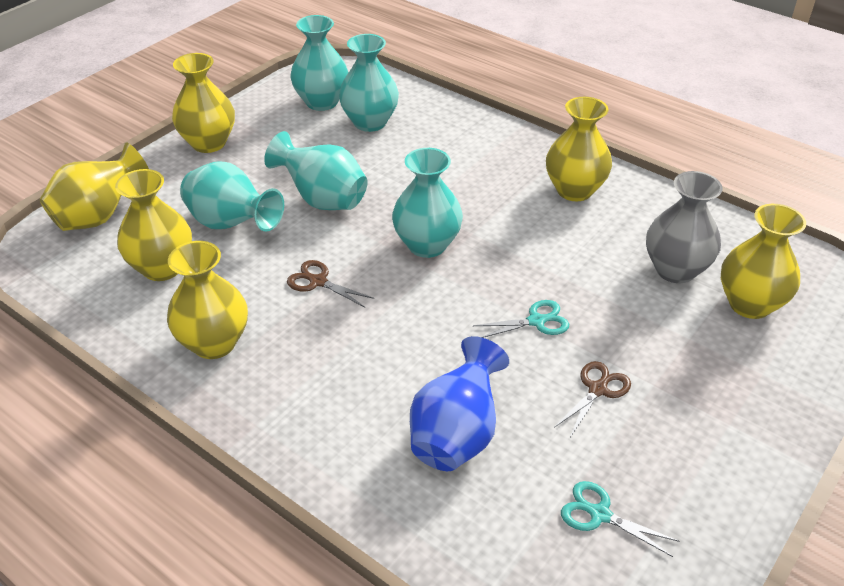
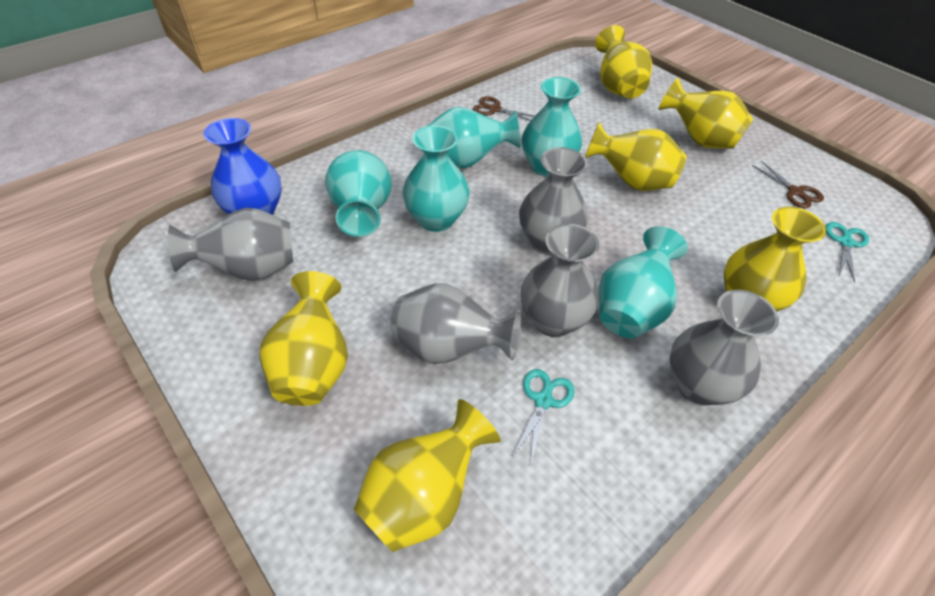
grey vase: [646,171,723,283] = 1 -> [168,208,293,281] [391,283,521,364] [519,147,588,255] [521,224,599,337] [670,290,779,405] = 5

